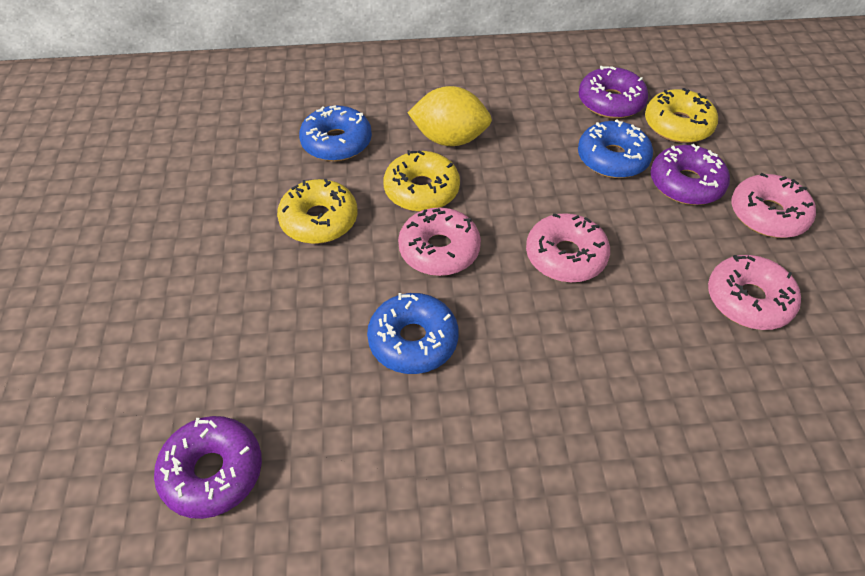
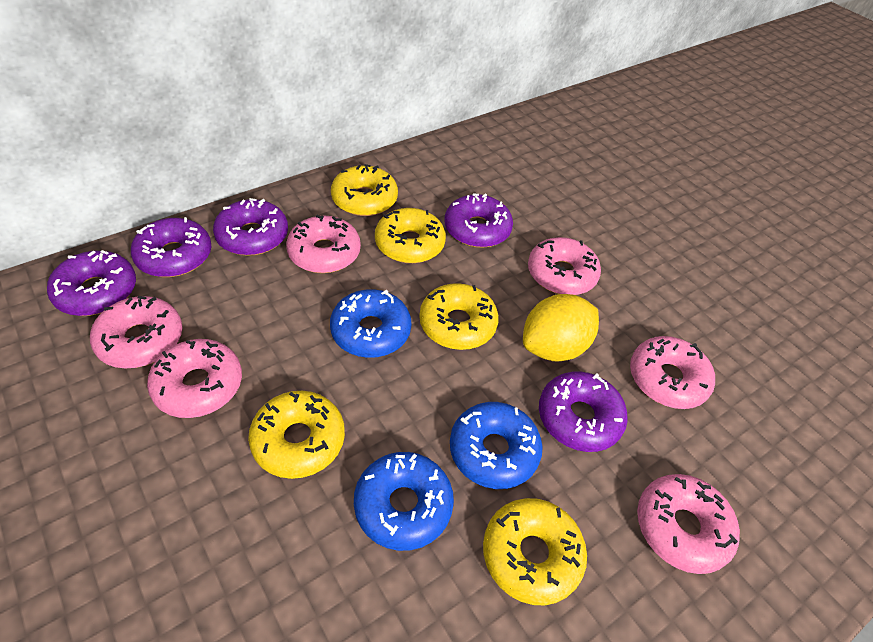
pink donut: [398,207,481,276] [526,213,610,283] [708,255,801,330] [732,173,816,238] = 4 -> [90,296,182,368] [147,339,242,418] [286,215,361,273] [528,237,601,295] [630,336,715,409] [637,474,740,574] = 6
purple donut: [154,416,262,519] [579,66,648,119] [651,144,730,205] = 3 -> [47,250,136,316] [131,217,211,277] [213,198,288,256] [444,193,513,248] [539,372,628,452] = 5
yellow donut: [277,179,358,244] [383,150,460,212] [645,88,718,143] = 3 -> [248,391,345,479] [331,164,398,216] [375,208,446,263] [419,283,499,350] [483,498,587,605] = 5

